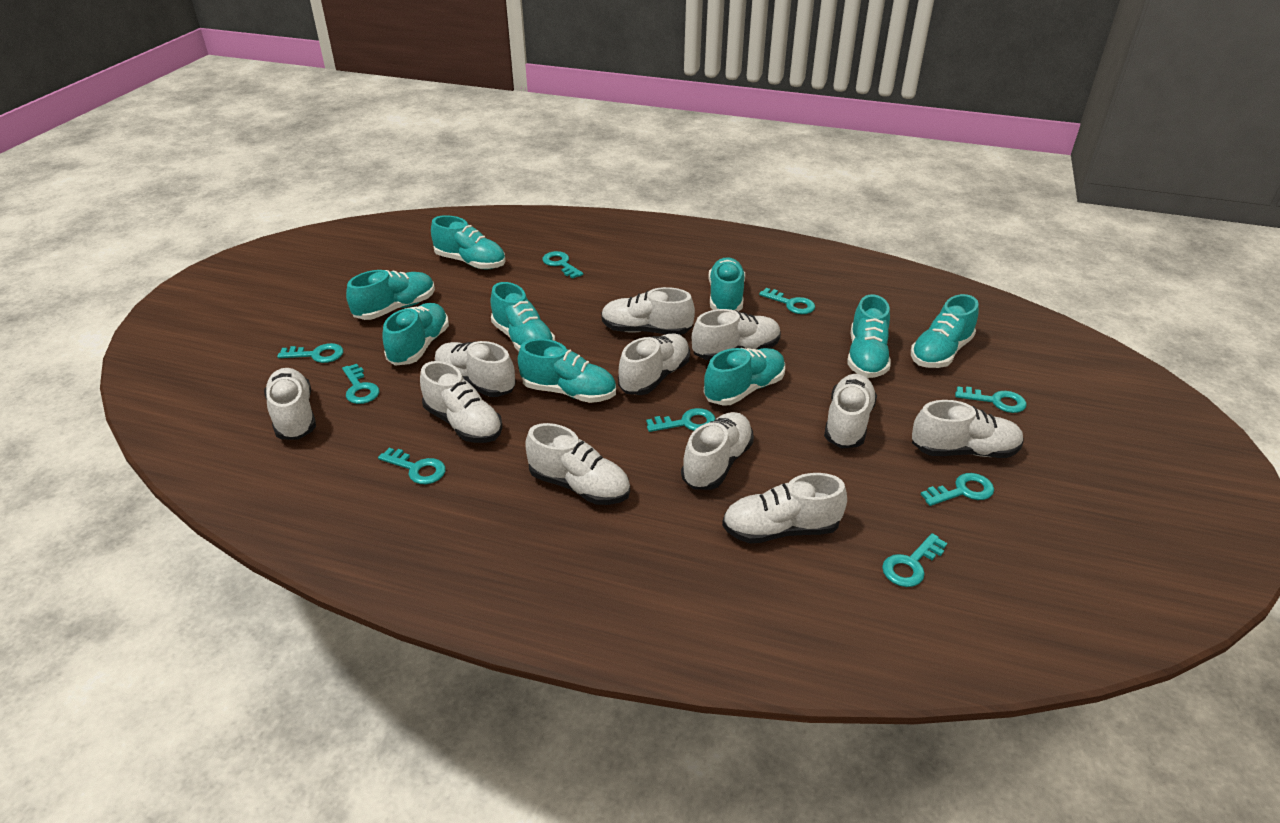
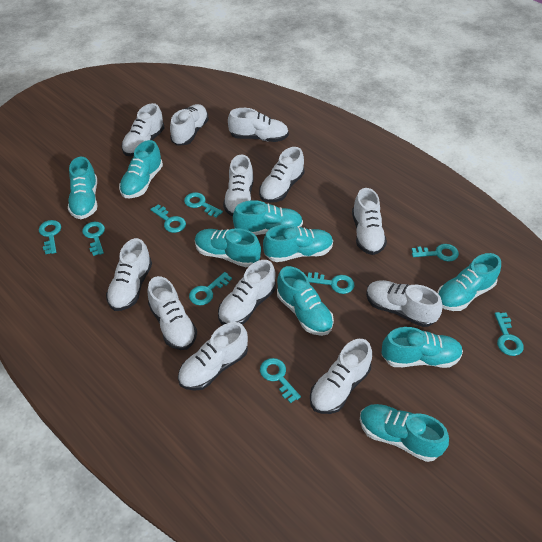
white shoe: [264,368,316,440] [420,361,503,443] [434,341,516,397] [525,423,630,505] [601,287,695,335] [618,334,690,395] [681,412,754,490] [692,309,781,360] [722,473,847,544] [824,374,877,448] [912,400,1024,458] = 11 -> [106,238,152,311] [121,103,165,156] [147,276,197,350] [170,104,209,146] [178,322,248,391] [218,260,276,325] [223,155,254,216] [228,108,289,142] [259,147,304,203] [310,339,372,414] [352,188,387,255] [366,280,443,327] = 12

